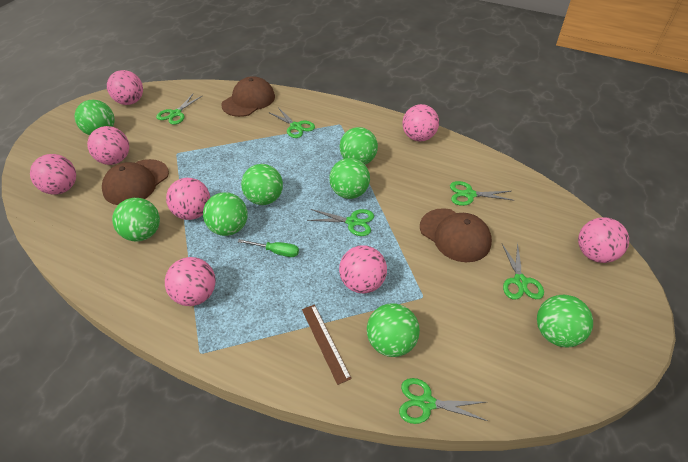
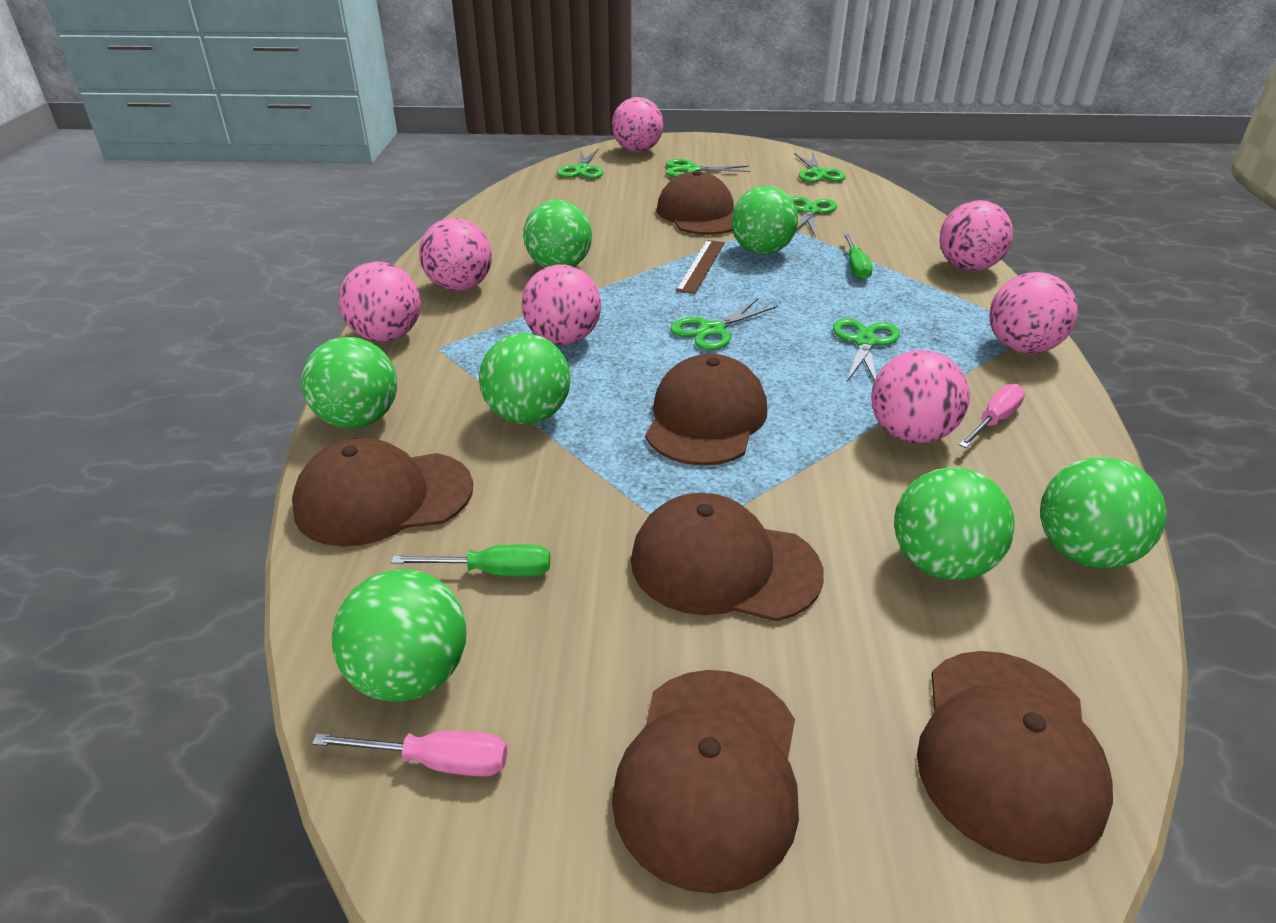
brown cap: [102,159,169,205] [221,76,275,117] [420,208,492,262] = 3 -> [292,438,473,547] [612,670,799,893] [631,493,824,621] [645,354,767,466] [657,171,734,235] [917,651,1113,864] = 6
green ball: [75,100,114,135] [112,198,160,242] [203,192,248,236] [241,164,283,205] [329,158,370,199] [340,127,378,165] [367,303,420,357] [537,295,593,347] = 8 -> [301,337,397,428] [332,569,467,702] [479,333,571,424] [523,200,592,268] [731,186,798,255] [894,467,1015,580] [1040,457,1166,568] = 7
green screwdriver: [238,239,299,257] = 1 -> [391,544,550,577] [843,233,873,280] = 2
pink ball: [30,154,76,195] [87,126,129,165] [107,70,143,105] [165,257,216,306] [166,178,210,220] [339,245,387,294] [402,104,439,141] [578,217,629,263] = 8 -> [338,262,421,342] [419,218,492,291] [521,264,601,345] [612,97,663,152] [871,350,970,444] [939,200,1013,271] [989,272,1078,354] = 7
pink screwdriver: none = 0 -> [312,731,507,777] [959,384,1025,448] = 2

